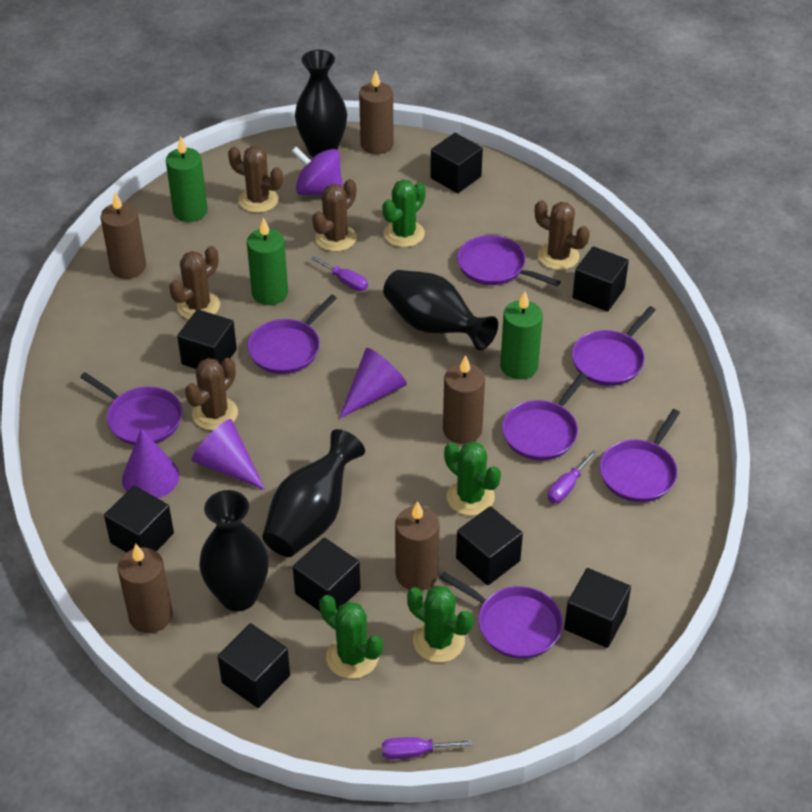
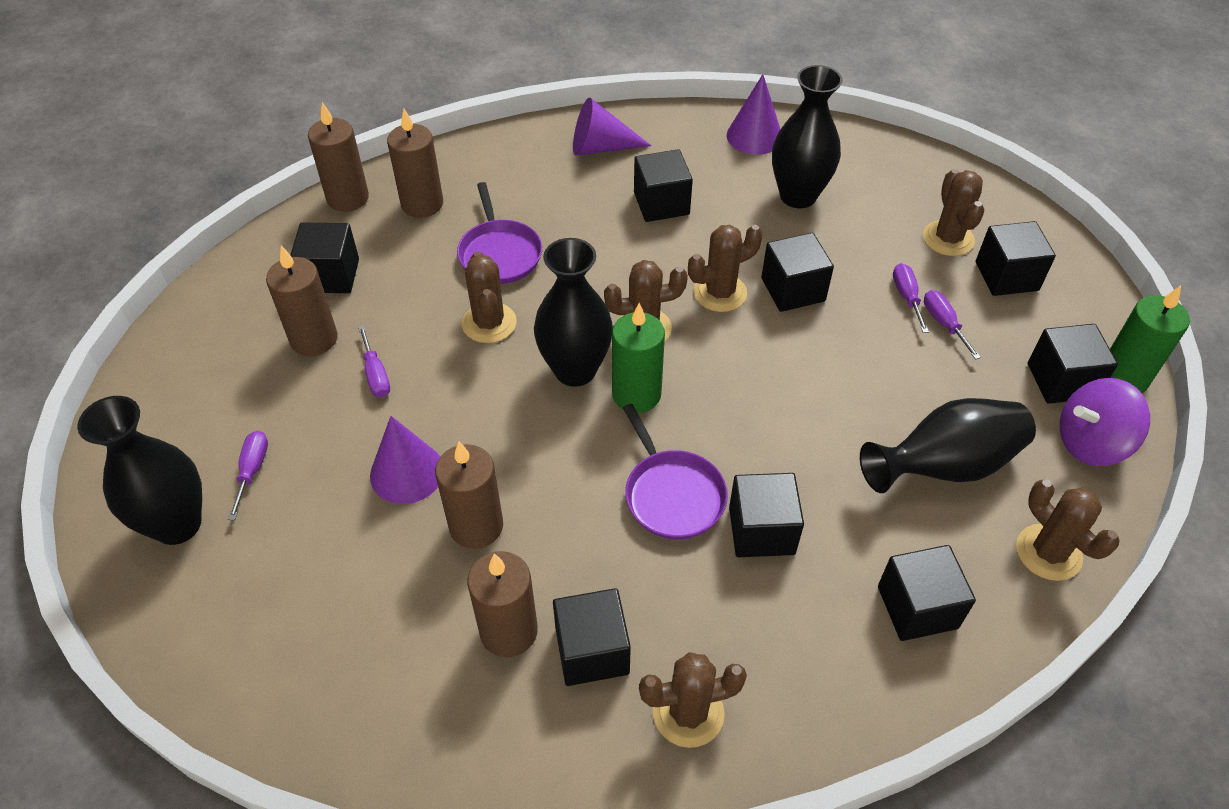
brown cactus: [169,246,220,320] [185,358,238,430] [228,146,283,213] [312,179,357,252] [535,200,590,270] = 5 -> [462,252,517,343] [604,260,688,341] [639,652,747,748] [688,225,763,312] [923,169,984,256] [1016,480,1120,581] = 6
green cactus: [319,595,383,679] [382,180,426,247] [407,586,473,663] [444,441,501,516] = 4 -> none = 0
green candle: [166,136,208,222] [247,218,288,305] [500,292,543,379] = 3 -> [612,303,665,413] [1110,285,1190,393] = 2
purple pan: [80,372,182,445] [247,294,337,374] [439,571,563,659] [457,235,561,286] [502,373,587,460] [572,306,656,386] [600,409,680,502] = 7 -> [457,182,542,284] [623,404,728,539] = 2
purple screwdriver: [311,256,368,291] [382,737,473,759] [548,450,597,503] = 3 -> [228,431,268,520] [358,325,390,398] [893,263,929,333] [924,290,981,360] = 4

